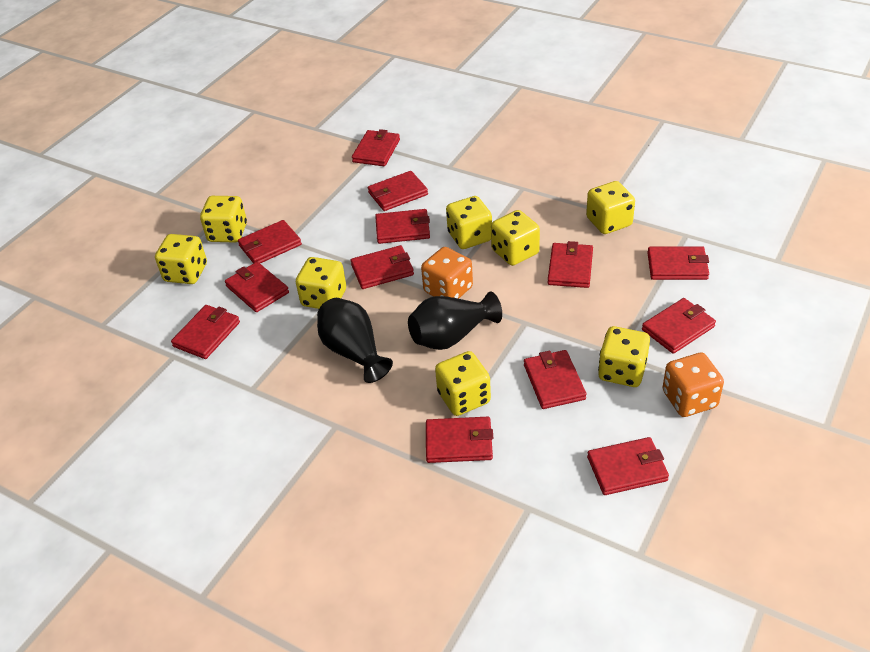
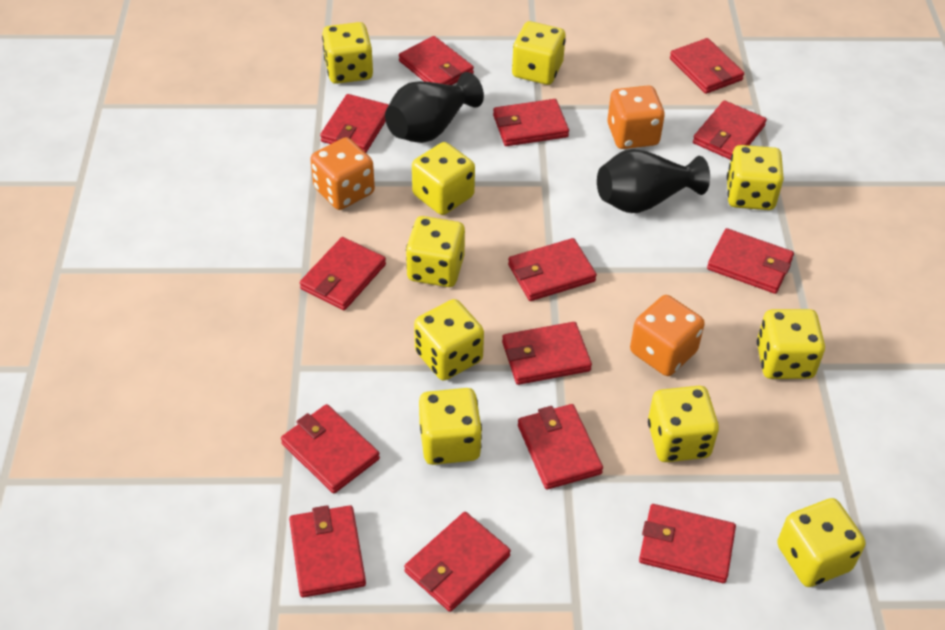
orange dice: [421,247,473,299] [662,353,724,417] = 2 -> [310,137,375,210] [607,85,665,149] [630,295,705,376] = 3
red wallet: [171,305,240,359] [225,262,289,312] [238,220,302,263] [351,245,414,289] [352,129,400,166] [368,171,428,211] [375,209,430,244] [426,417,493,463] [524,350,587,409] [548,241,593,288] [587,437,669,495] [642,298,716,354] [647,246,709,280] = 13 -> [281,404,380,494] [289,505,366,598] [300,237,386,310] [320,94,389,153] [399,36,474,85] [404,512,511,612] [493,99,569,146] [502,322,592,385] [508,238,597,301] [518,404,603,490] [639,504,736,583] [670,38,744,94] [693,100,767,160] [707,228,794,294] = 14
yellow dice: [155,234,207,284] [200,196,247,242] [296,257,346,309] [435,351,491,416] [446,196,492,249] [491,210,540,266] [586,181,635,234] [598,326,650,387] = 8 -> [322,22,373,84] [406,216,465,287] [412,142,475,215] [414,299,484,380] [419,388,482,465] [512,21,566,85] [648,386,719,462] [727,145,784,210] [757,309,825,379] [777,498,865,587] = 10

